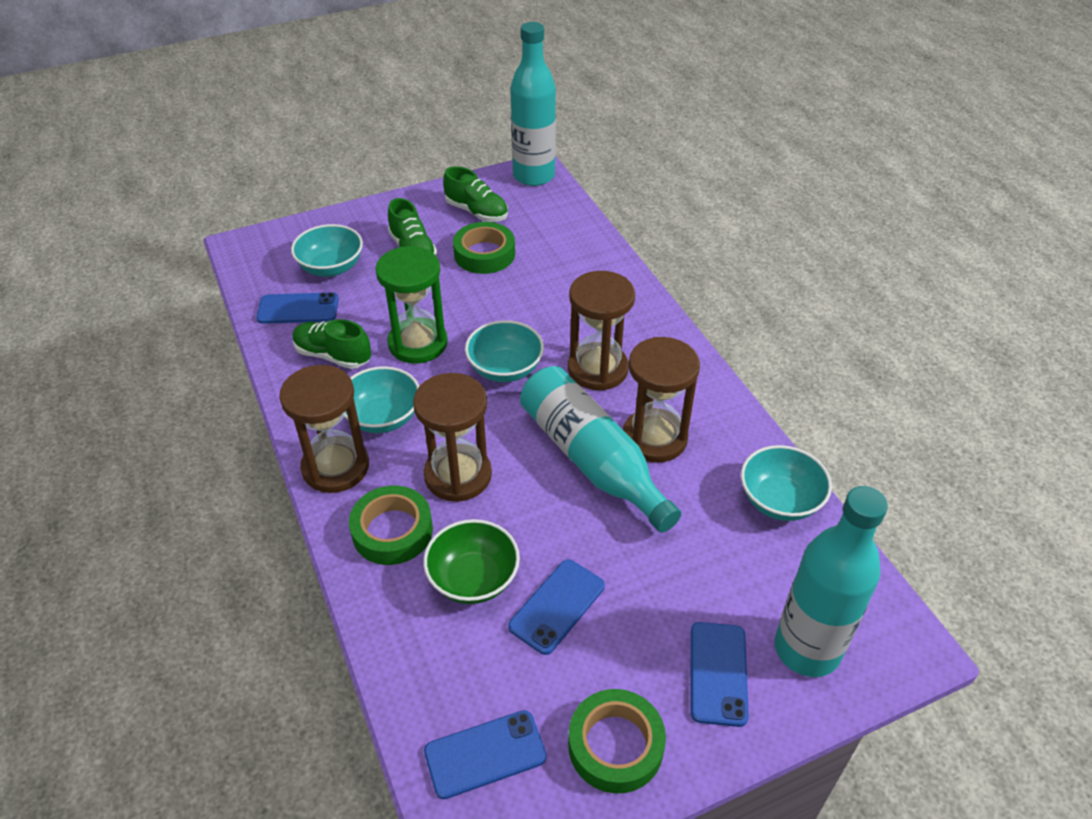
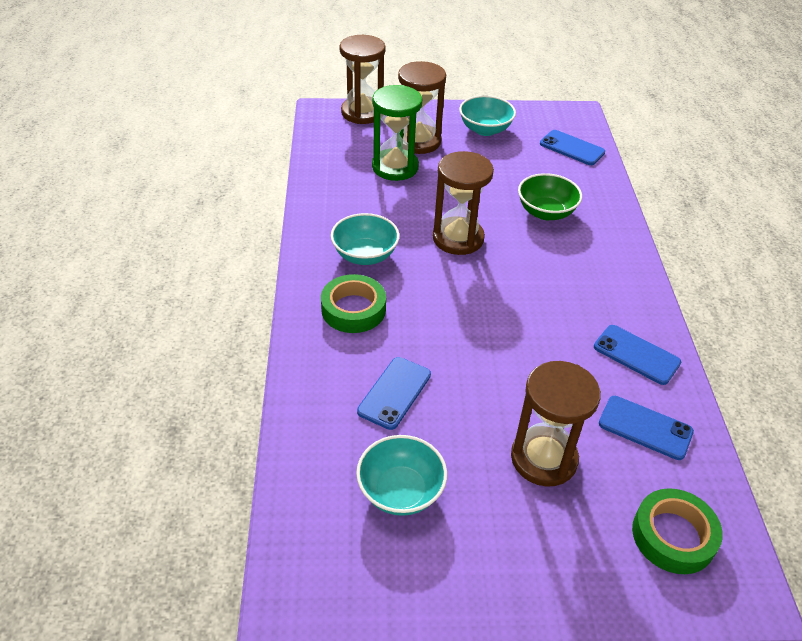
green shoe: [293,319,371,369] [388,198,437,255] [443,166,508,222] = 3 -> none = 0
green tape: [349,486,433,565] [453,222,515,274] [568,689,666,794] = 3 -> [321,274,386,333] [632,488,723,574] = 2
turquoise bottle: [510,22,556,186] [520,366,681,533] [775,486,888,677] = 3 -> none = 0
turquoise bowl: [291,224,363,277] [344,366,419,433] [465,320,544,382] [741,445,832,521] = 4 -> [331,213,400,265] [356,435,447,516] [459,95,516,136] = 3

